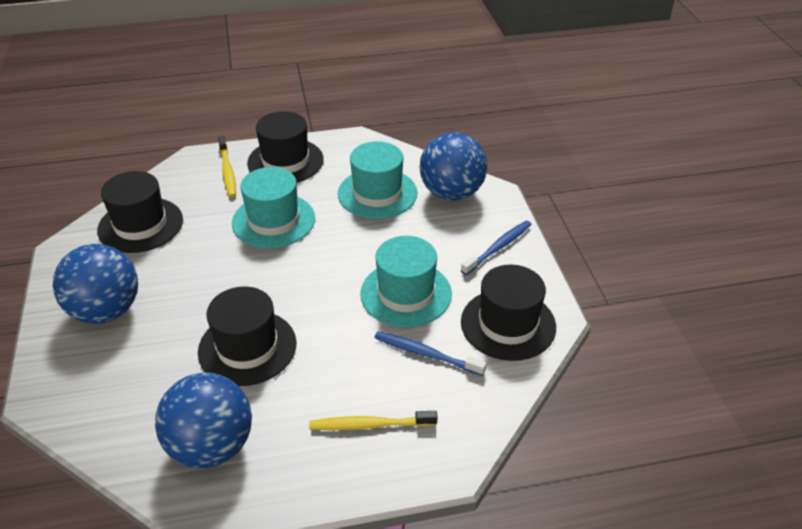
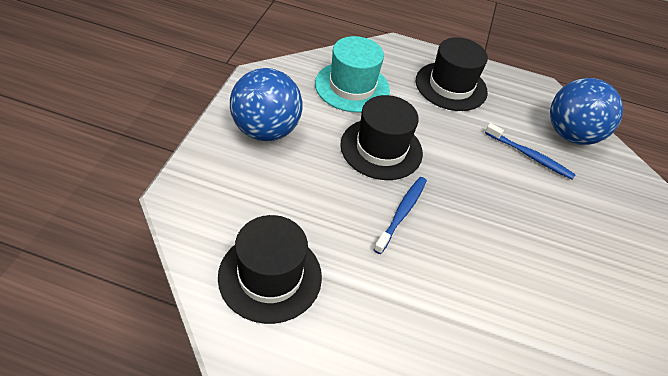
black hat: [97,171,183,253] [198,286,297,386] [247,111,324,183] [461,265,556,361] = 4 -> [218,215,322,324] [340,95,423,180] [416,37,488,111] = 3
blue ball: [53,244,138,324] [155,373,252,469] [420,132,487,200] = 3 -> [230,68,303,141] [550,78,623,145] = 2
turquoise hat: [232,167,315,248] [338,141,417,219] [360,236,452,327] = 3 -> [315,36,390,113] = 1
yellow toothbrush: [218,136,236,197] [309,411,437,430] = 2 -> none = 0

